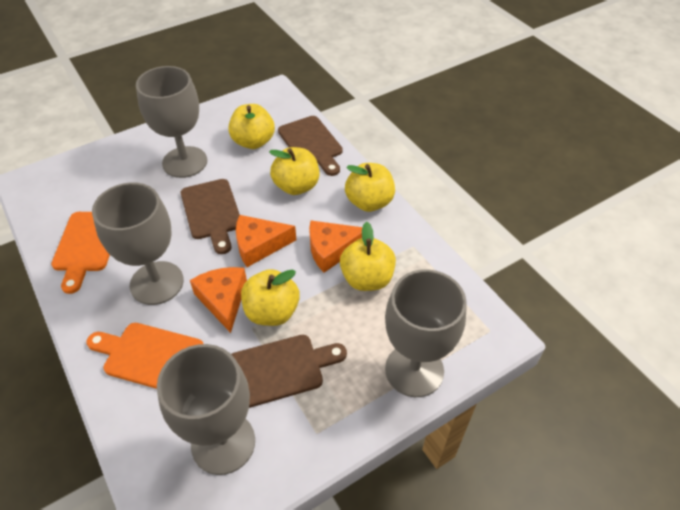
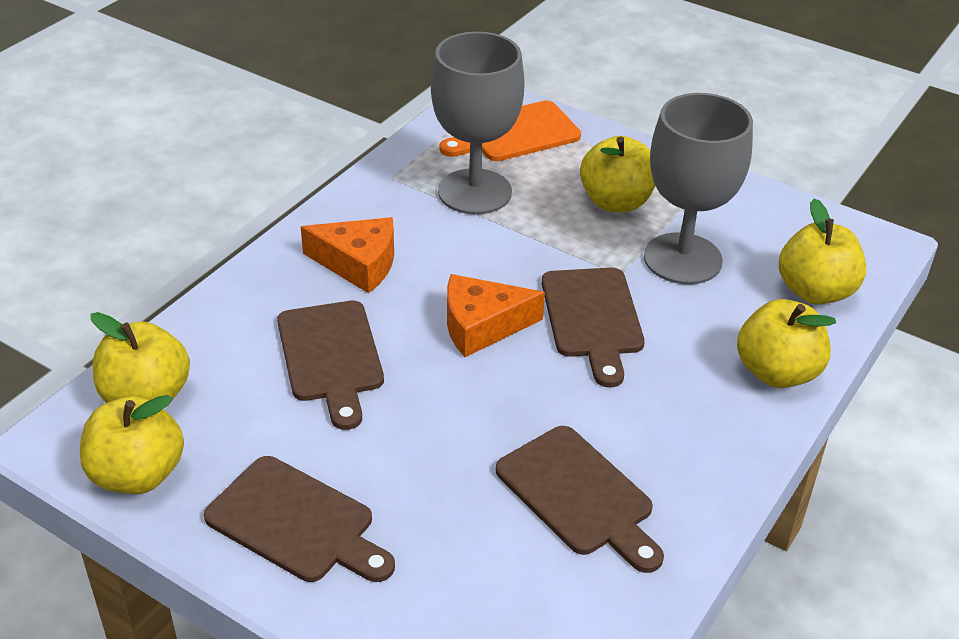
brown cutting board: [181,179,240,254] [231,335,347,408] [278,116,343,176] = 3 -> [204,456,395,582] [277,301,384,430] [496,426,664,573] [542,267,645,387] = 4
grey goblet: [92,182,184,305] [136,66,207,178] [157,344,255,475] [385,269,467,397] = 4 -> [431,32,525,215] [644,93,753,284] = 2
orange cheese: [190,267,247,333] [236,215,296,267] [309,220,362,273] = 3 -> [301,217,394,293] [447,274,545,357] = 2
orange cutting board: [51,212,110,294] [86,323,203,389] = 2 -> [439,101,581,161] = 1

